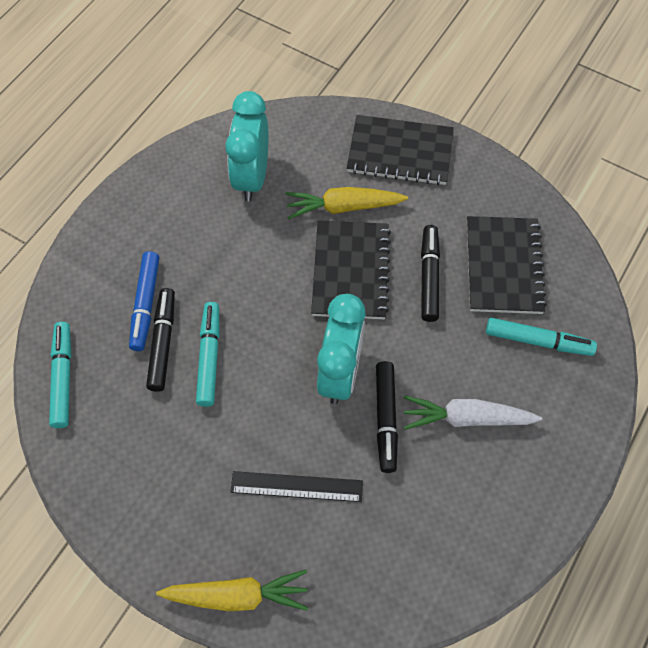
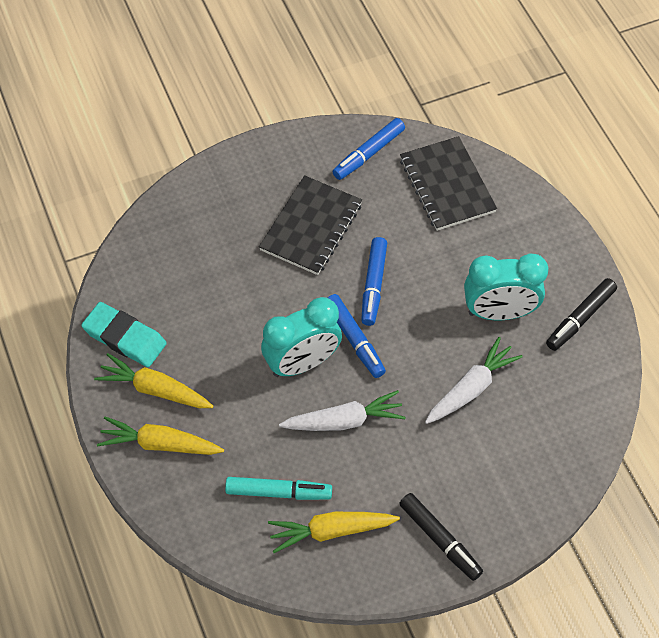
black marker: [146,288,175,392] [376,361,398,473] [421,225,440,322] = 3 -> [399,493,483,581] [546,278,617,351] = 2
black notebook: [311,220,391,319] [347,115,454,185] [467,216,547,314] = 3 -> [259,175,362,275] [400,136,497,231] = 2
black ruler: [231,471,363,502] = 1 -> none = 0
blue marker: [129,251,159,351] = 1 -> [328,294,386,378] [332,118,405,180] [361,237,387,326] = 3
turquoise eraser: none = 0 -> [81,302,167,367] = 1
turquoise marker: [49,322,71,428] [196,302,220,407] [486,318,597,356] = 3 -> [225,477,332,500] = 1
white carrot: [404,395,542,430] = 1 -> [279,390,406,431] [425,337,523,424] = 2
yellow carrot: [156,570,308,611] [285,187,408,219] = 2 -> [94,353,213,408] [97,417,224,455] [268,512,400,553] = 3

